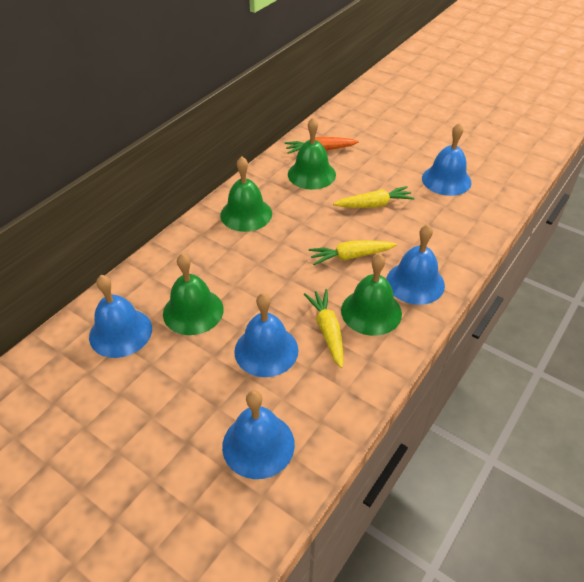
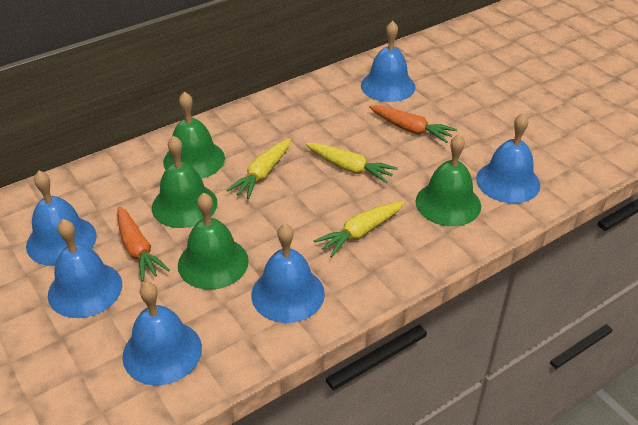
blue bell: [89,275,152,358] [222,390,295,479] [234,293,298,377] [386,224,445,305] [422,123,472,196] = 5 -> [26,171,97,266] [48,219,122,318] [122,282,202,386] [251,224,325,323] [361,21,415,102] [476,113,540,203] = 6
orange carrot: [285,137,359,154] = 1 -> [117,207,170,282] [369,105,457,143] = 2

